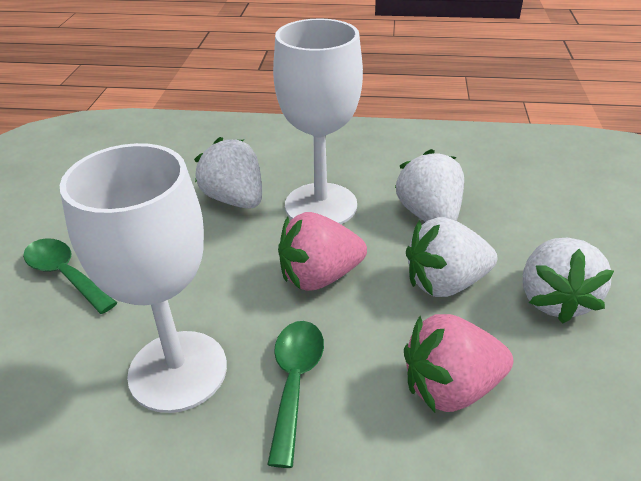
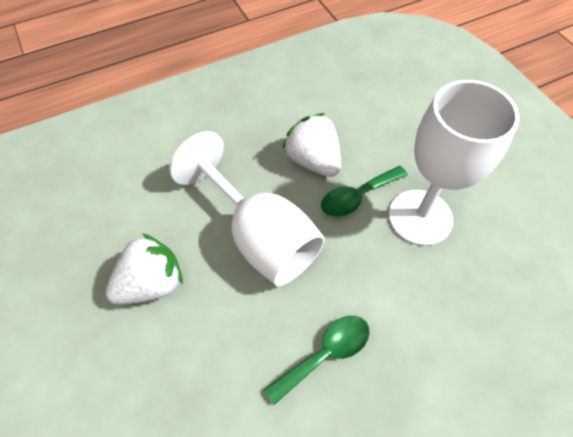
pink strawberry: [278,212,367,291] [404,314,513,412] = 2 -> none = 0
white strawberry: [194,137,262,209] [395,149,464,222] [406,217,497,297] [523,238,614,324] = 4 -> [106,233,183,305] [283,113,341,177] = 2

